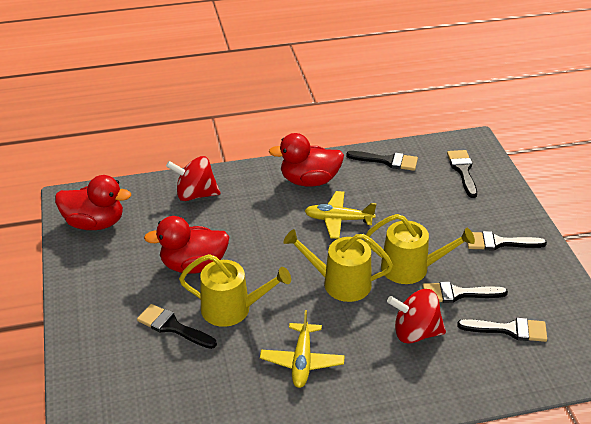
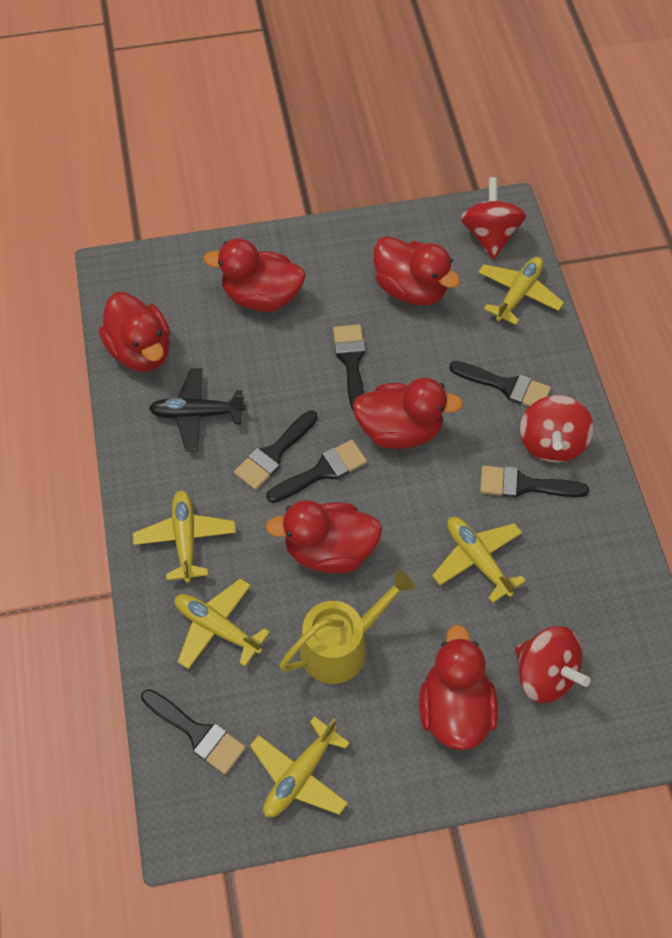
black plane: none = 0 -> [149,368,246,451] = 1
red duck: [55,175,131,230] [144,216,229,274] [269,133,344,186] = 3 -> [99,292,170,372] [204,238,306,312] [266,500,382,574] [352,378,463,449] [374,236,460,305] [419,625,498,751] = 6
red spinning top: [166,156,220,201] [387,289,446,343] = 2 -> [461,177,526,259] [515,626,590,703] [520,395,594,463] = 3
yellow plane: [260,310,345,388] [305,191,376,239] = 2 -> [133,490,236,583] [175,578,270,669] [250,716,350,817] [432,517,526,603] [478,257,564,325] = 5
yellow watering can: [179,254,291,327] [283,229,393,302] [365,214,475,284] = 3 -> [280,570,415,684] = 1

